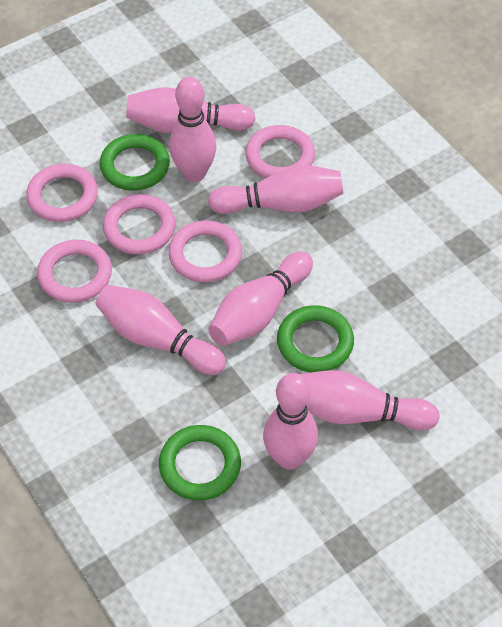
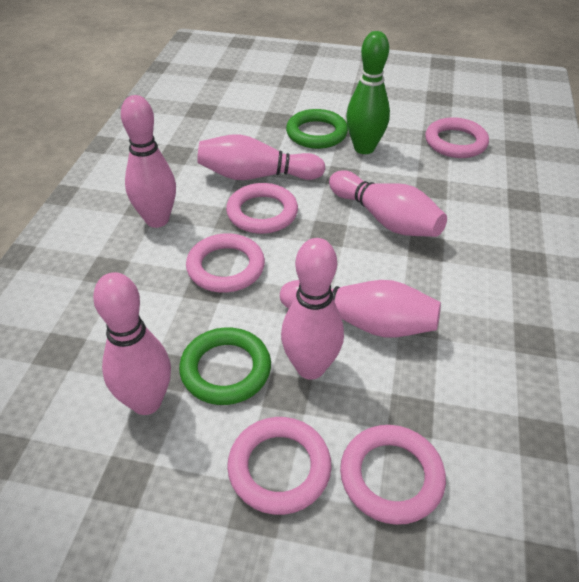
green bowling pin: none = 0 -> [346,31,390,154] = 1
green ring: [100,134,170,191] [159,425,241,501] [277,305,354,373] = 3 -> [179,327,271,405] [286,109,348,149] = 2
pink bowling pin: [96,285,226,375] [126,87,255,133] [169,77,217,182] [208,165,343,214] [208,252,313,346] [263,373,318,470] [300,370,439,430] = 7 -> [93,272,171,415] [121,95,176,228] [197,134,325,180] [280,280,441,337] [281,238,344,380] [329,170,447,237] = 6

